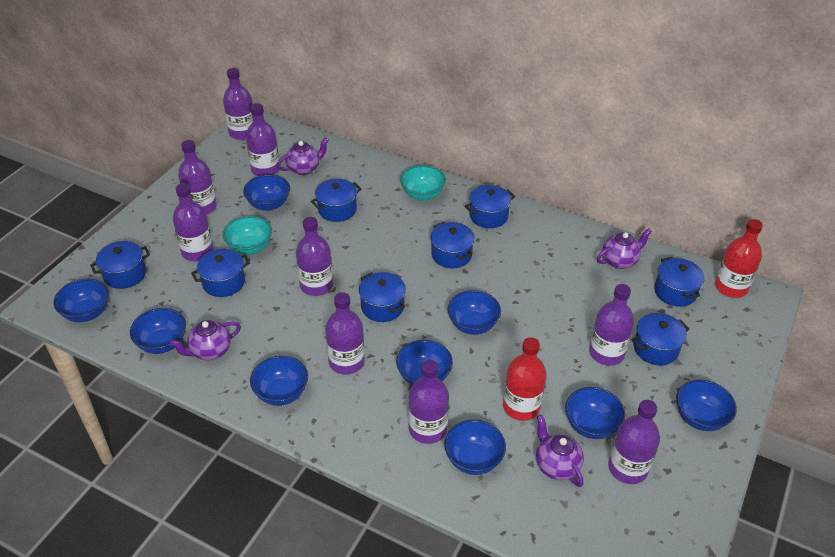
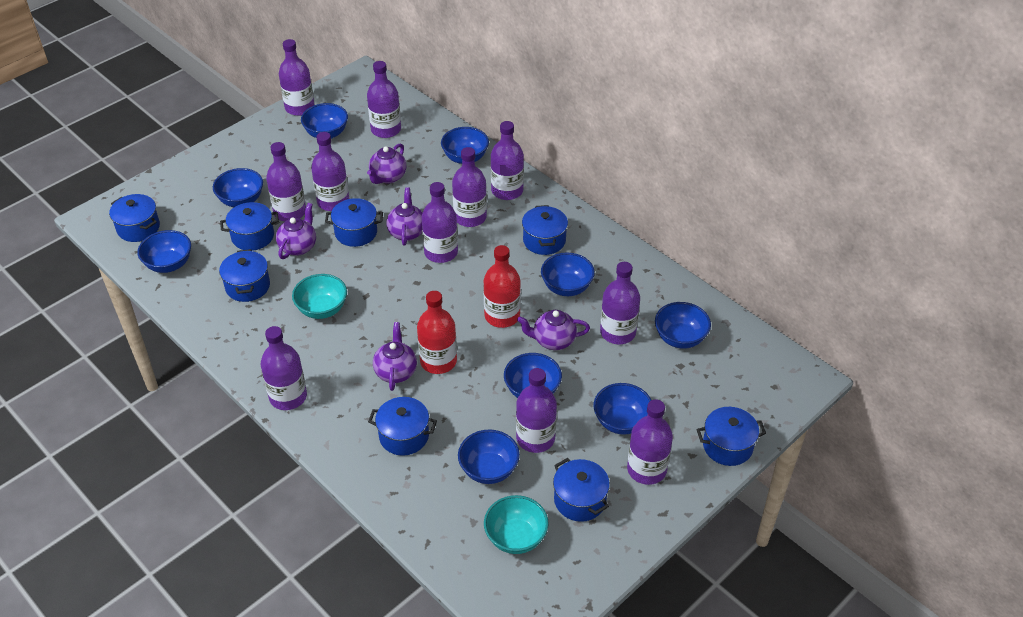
purple bottle: [173,183,213,261] [178,140,217,215] [223,68,253,140] [246,103,279,176] [296,217,333,296] [325,292,365,375] [408,360,449,444] [589,284,634,365] [608,400,660,484] = 9 -> [261,326,307,410] [266,142,306,222] [279,39,315,116] [311,132,349,211] [367,61,401,138] [422,182,458,263] [452,147,487,227] [491,121,524,200] [516,368,557,453] [600,262,640,344] [627,399,673,485] = 11
purple teapot: [170,320,241,360] [277,138,329,175] [536,415,584,487] [597,228,652,269] = 4 -> [276,203,316,259] [367,144,406,184] [373,322,417,391] [386,187,423,246] [517,310,590,350] = 5

